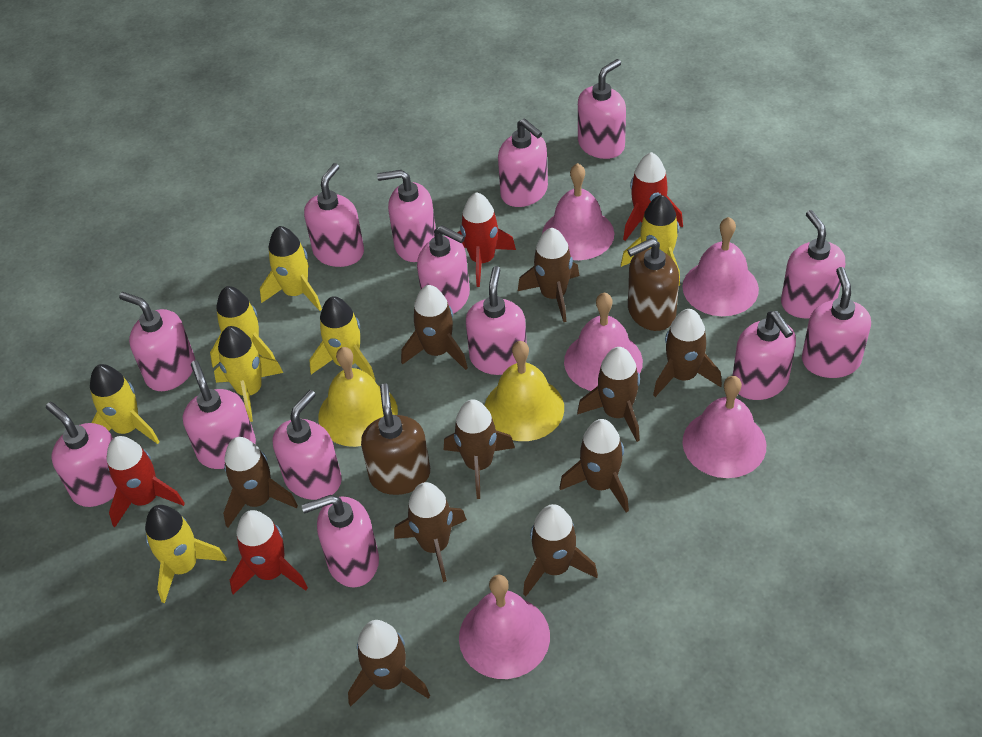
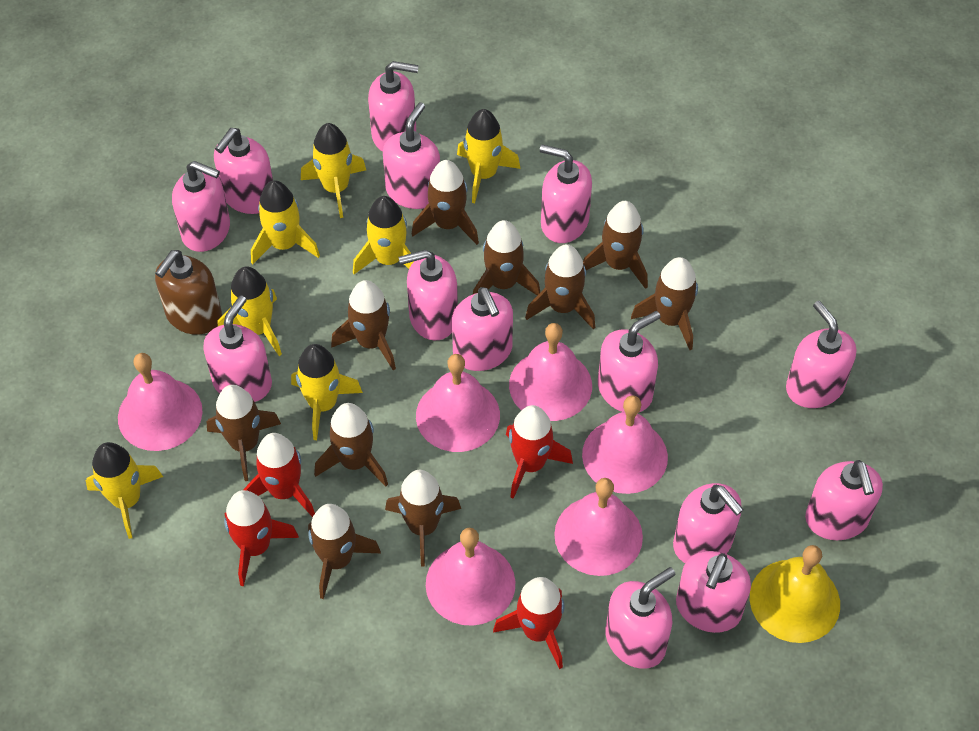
brown soap dispenser: [361,383,430,495] [627,238,679,331] = 2 -> [155,250,222,335] = 1
pink bell: [459,575,550,679] [542,163,614,260] [564,293,643,391] [682,217,759,316] [682,376,766,478] = 5 -> [118,353,203,451] [416,354,500,452] [426,528,515,626] [509,323,592,421] [554,478,643,576] [582,396,668,494] = 6
yellow bell: [318,347,398,447] [484,341,564,441] = 2 -> [750,545,840,643] = 1

